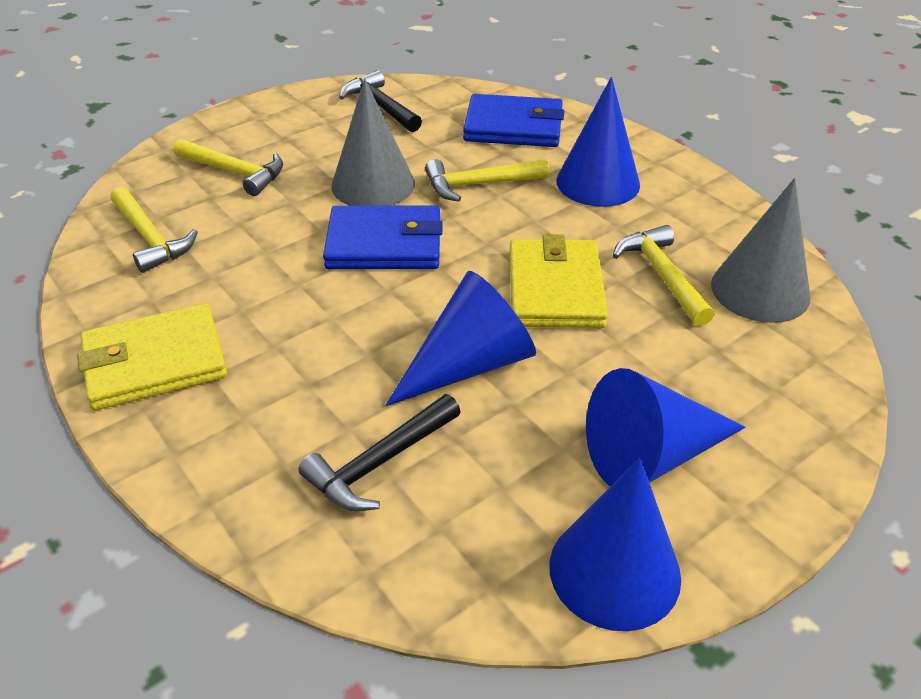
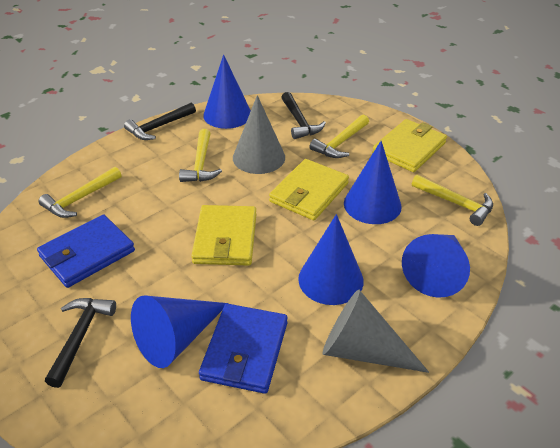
black hammer: [298,394,461,511] [339,70,422,132] = 2 -> [45,298,116,388] [124,103,196,140] [281,92,326,139] = 3
blue cone: [386,271,536,406] [549,457,681,631] [557,77,640,207] [586,368,745,486] = 4 -> [131,295,229,368] [203,55,251,129] [298,214,364,305] [344,141,402,224] [402,234,470,298] = 5
yellow wallet: [77,303,227,410] [509,234,608,328] = 2 -> [191,205,256,266] [269,159,349,220] [372,119,447,172] = 3

